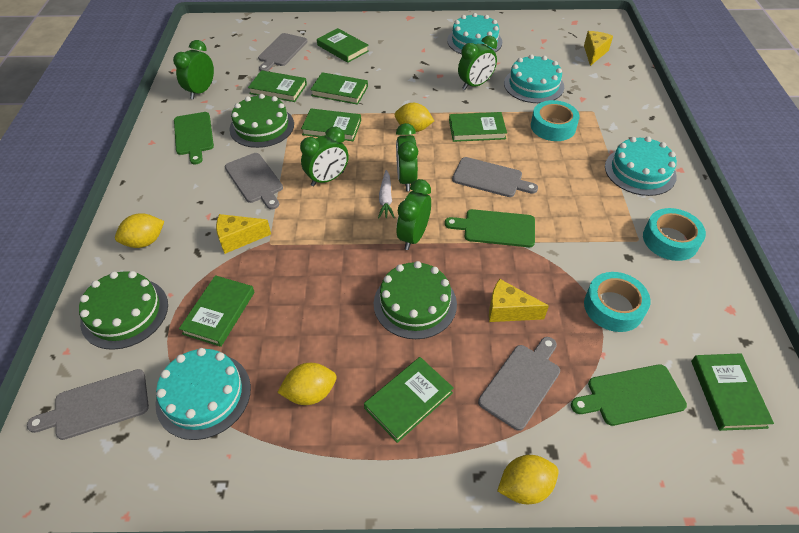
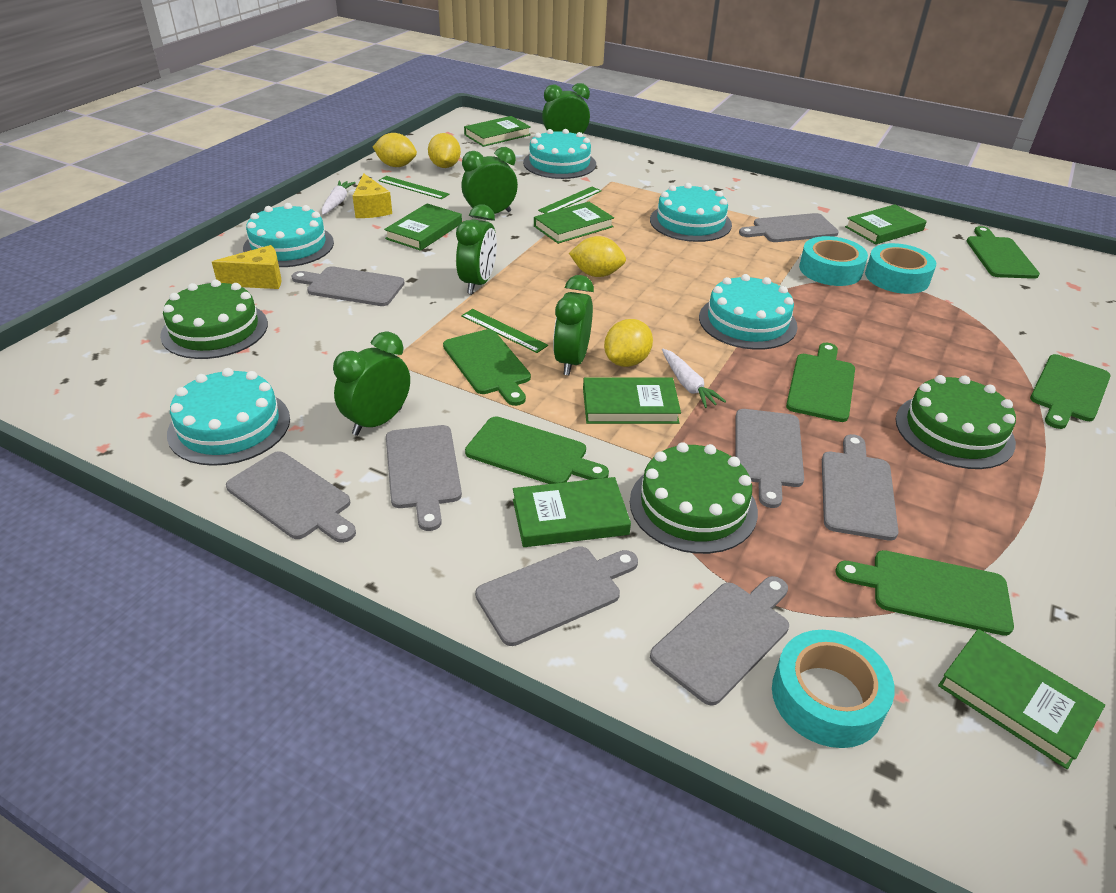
green book: [179,275,255,347] [248,70,307,102] [301,108,361,141] [310,72,368,105] [317,28,369,63] [364,357,453,443] [449,112,507,142] [691,353,774,431] = 8 -> [384,204,462,251] [464,116,531,147] [513,477,631,547] [534,202,614,244] [583,377,681,424] [845,204,927,244] [938,629,1105,769] = 7
green cutting board: [174,112,214,165] [445,209,535,247] [571,364,687,426] = 3 -> [443,329,531,406] [465,416,609,484] [786,343,855,422] [835,550,1014,636] [967,226,1040,279] [1030,354,1111,429] = 6
green ruler: none = 0 -> [378,176,449,199] [461,309,548,353] [538,187,602,214] = 3
grey cutting board: [27,369,149,440] [225,153,283,209] [258,33,307,71] [452,157,538,197] [478,337,560,431] = 5 -> [226,451,356,543] [292,266,405,306] [386,425,462,531] [475,546,638,646] [650,576,789,706] [735,409,804,508] [739,213,839,242] [822,434,898,541] = 8
turquoise cake: [155,348,251,440] [447,13,502,54] [504,54,564,103] [605,137,677,196] = 4 -> [167,368,290,466] [243,203,334,267] [523,129,596,179] [650,183,732,242] [699,274,798,350] = 5
white carrot: [378,170,395,219] = 1 -> [322,181,356,215] [662,349,726,408] = 2
yellow cheese: [216,214,271,254] [489,279,549,322] [584,31,613,66] = 3 -> [212,245,281,289] [353,173,392,218] = 2

